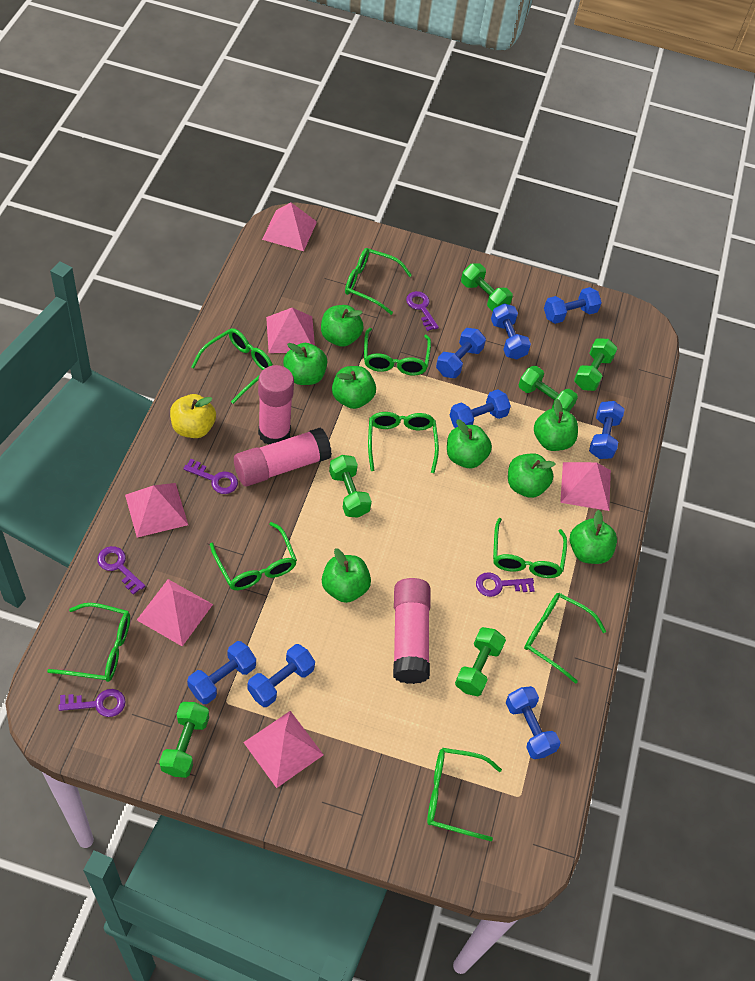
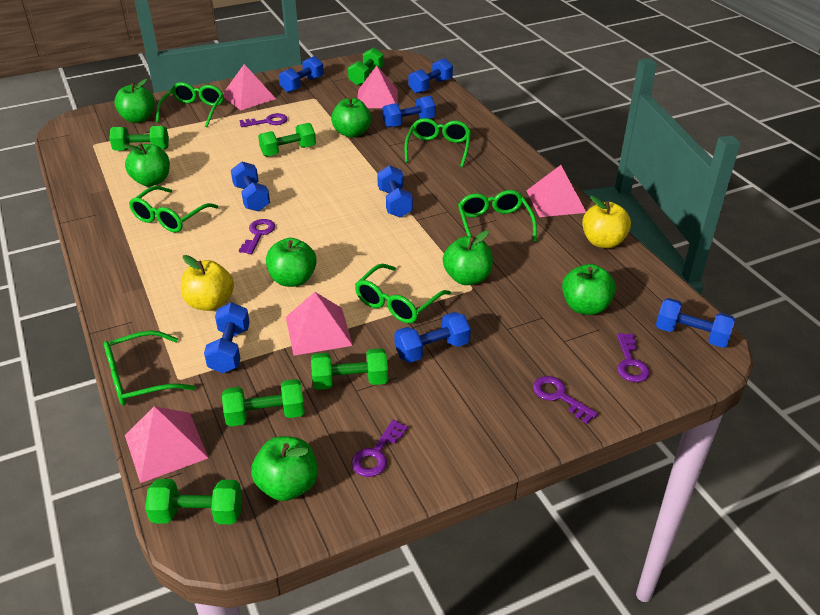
green apple: [283,343,327,385] [321,305,364,347] [322,548,371,603] [332,366,376,409] [447,419,492,468] [508,453,556,498] [534,399,578,451] [570,510,617,564] = 8 -> [114,79,155,123] [123,143,170,186] [251,436,318,501] [266,238,317,287] [331,98,371,138] [443,230,493,285] [562,264,616,315] = 7
green glasses: [47,603,130,682] [191,328,273,404] [210,522,297,590] [345,248,412,315] [364,328,431,376] [368,412,439,473] [427,748,502,841] [493,518,567,578] [524,593,606,684] = 9 -> [104,330,196,406] [129,186,218,233] [156,82,224,127] [355,264,451,323] [404,118,471,167] [458,190,537,242] = 6
pink glue stick: [234,427,332,486] [258,365,294,445] [393,578,431,684] = 3 -> none = 0
pink pyramid: [125,483,188,538] [137,579,213,646] [243,711,324,788] [262,202,317,251] [266,308,315,353] [560,462,611,511] = 6 -> [125,406,208,483] [223,64,276,110] [286,292,353,356] [358,66,398,108] [526,165,586,217] = 5
yellow apple: [170,394,216,438] = 1 -> [181,255,234,311] [582,196,631,248] = 2

